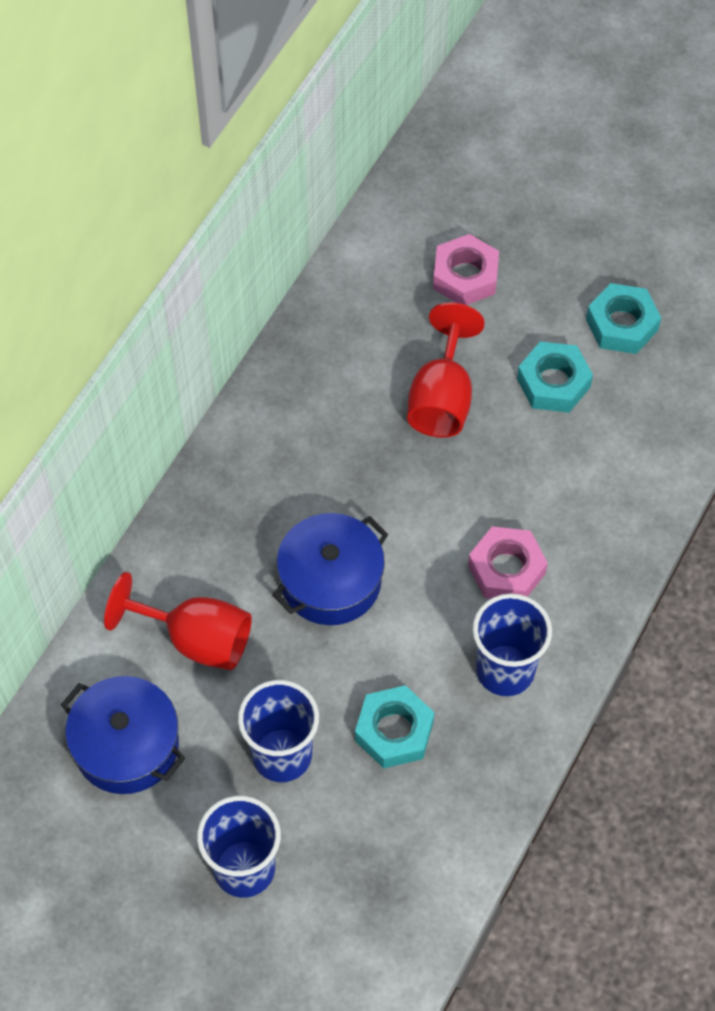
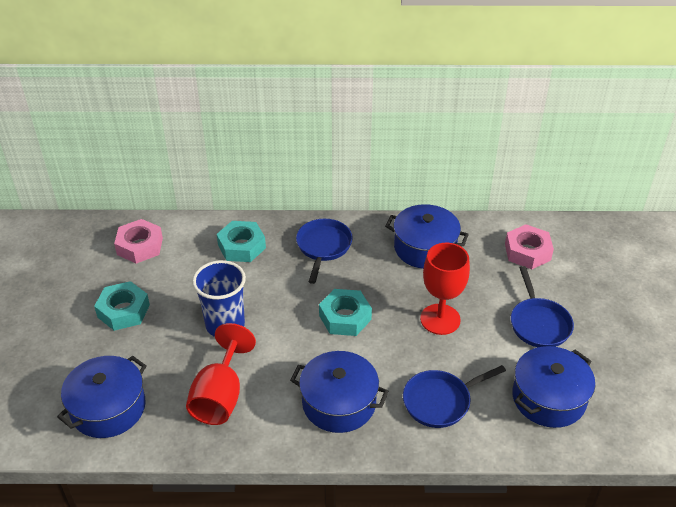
blue cup: [197,796,281,898] [238,680,319,782] [473,593,552,696] = 3 -> [192,260,246,337] = 1
blue pan: none = 0 -> [296,219,353,284] [403,365,506,428] [511,266,574,347] = 3
blue pot: [61,676,185,794] [272,513,388,625] = 2 -> [57,356,147,438] [290,351,389,433] [385,204,469,269] [512,346,595,428] = 4

